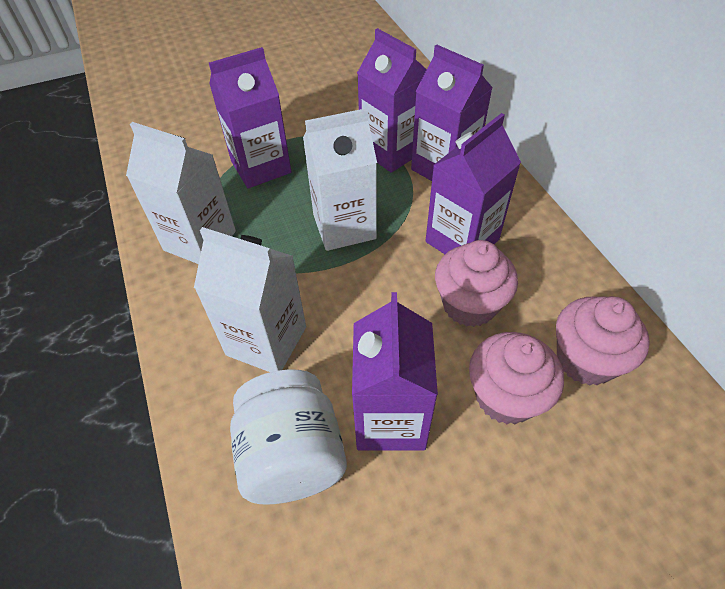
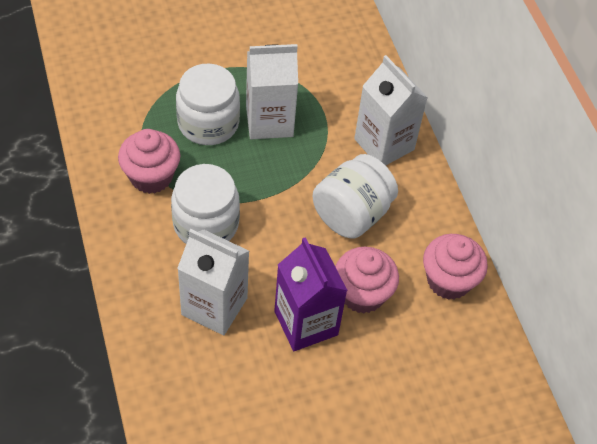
purple carton: [209,47,291,188] [352,292,438,451] [357,28,427,173] [411,45,493,181] [426,113,521,254] = 5 -> [274,237,348,351] = 1
white jar: [230,369,347,505] = 1 -> [171,164,240,244] [176,64,240,145] [313,154,398,239] = 3

